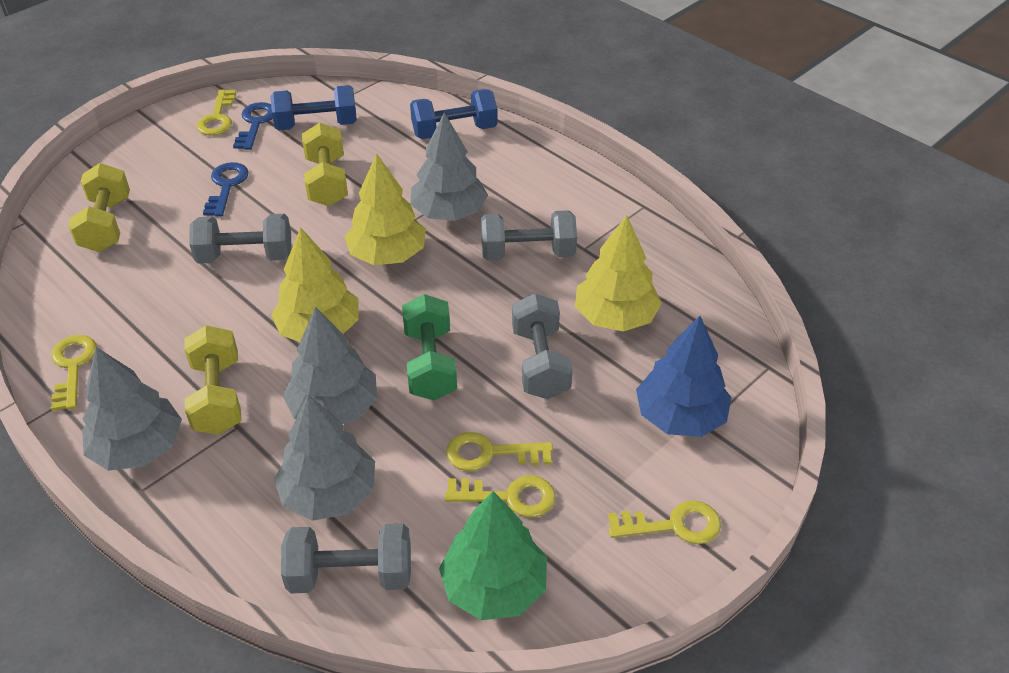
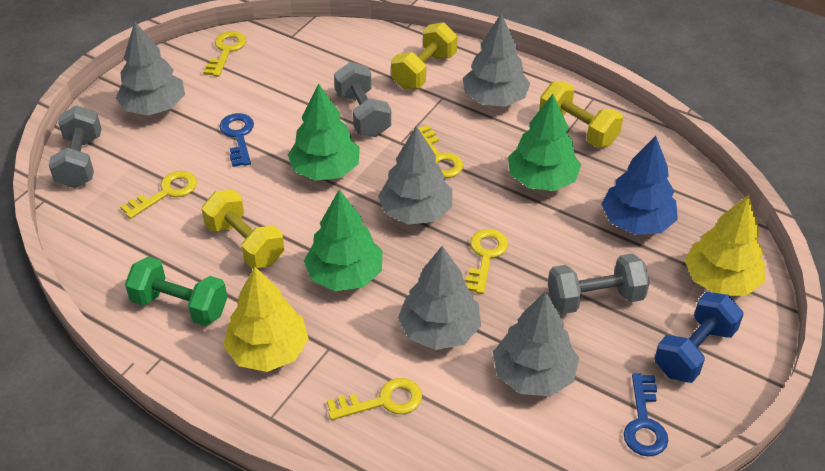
blue dumbbell: [270,85,357,130] [410,89,498,139] = 2 -> [654,292,744,383] = 1
green tree: [439,491,547,620] = 1 -> [288,84,360,181] [304,190,382,291] [508,94,581,191] = 3
grey dumbbell: [189,214,291,264] [281,524,411,593] [481,210,577,261] [512,293,573,399] = 4 -> [49,105,102,188] [334,62,391,137] [548,253,650,314] = 3
grey tree: [82,347,182,471] [274,394,375,521] [283,306,377,424] [410,112,488,221] = 4 -> [116,22,185,115] [378,126,452,225] [398,246,481,350] [463,14,530,107] [493,291,579,396] = 5
yellow tree: [271,227,359,342] [345,153,426,265] [575,215,662,332] = 3 -> [223,267,309,372] [684,195,765,296] = 2

